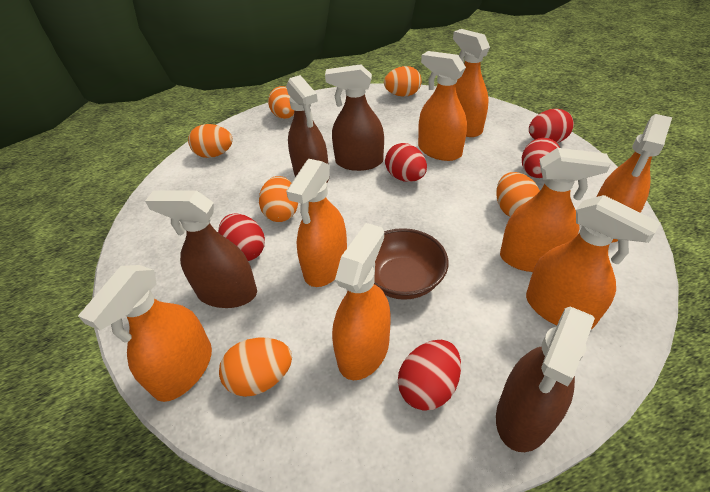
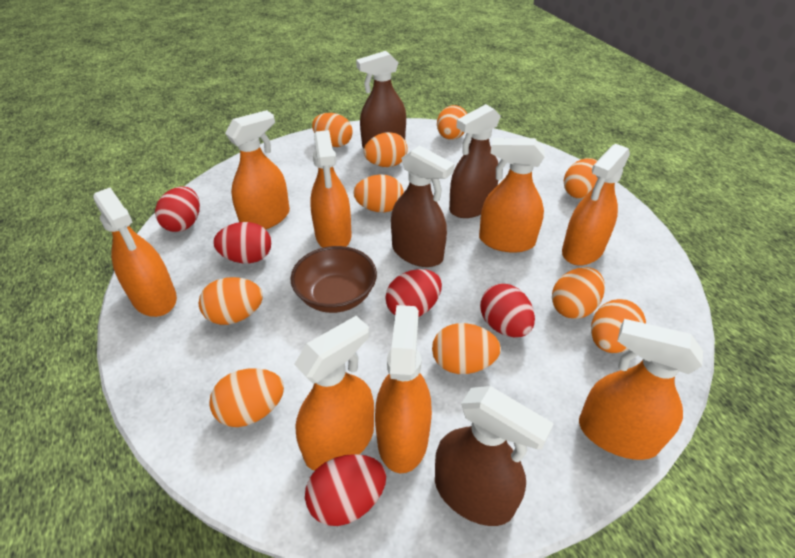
orange egg: [188,124,233,158] [219,338,292,397] [259,176,298,222] [268,86,294,119] [384,66,422,97] [496,172,540,217] = 6 -> [199,277,263,325] [209,368,284,427] [312,113,353,147] [353,174,404,212] [364,132,408,167] [432,323,501,374] [437,105,467,140] [552,267,605,319] [564,158,598,199] [591,299,646,353] = 10

